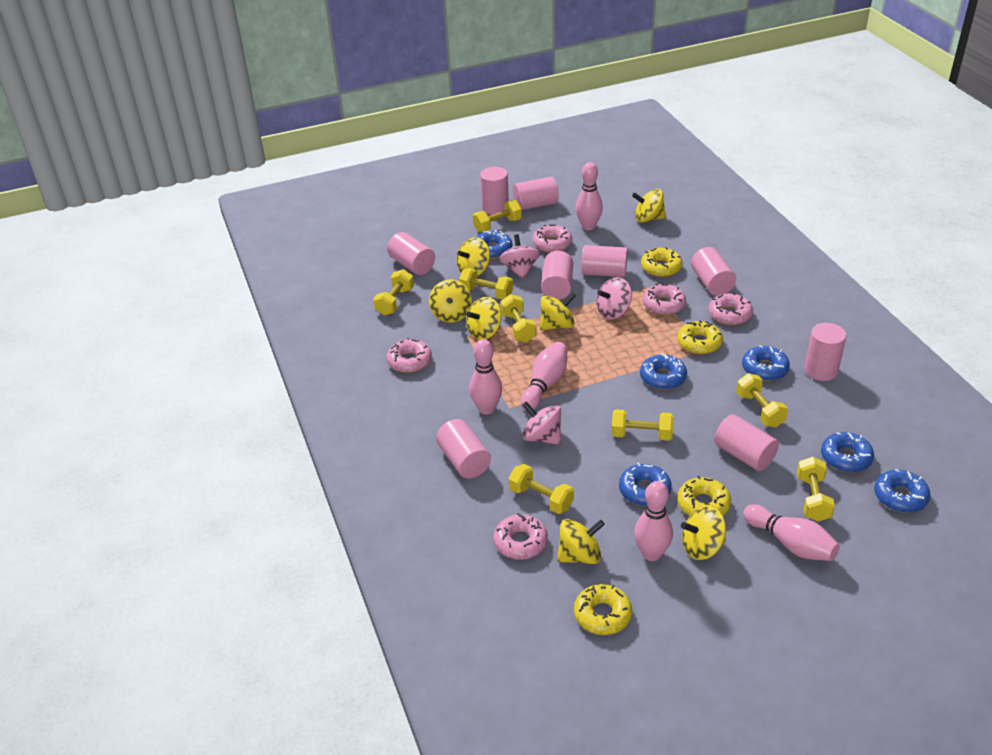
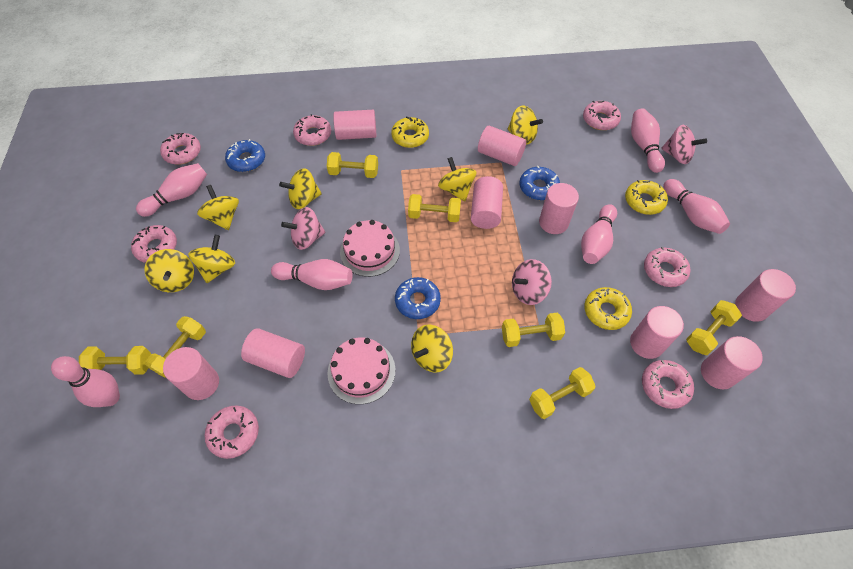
blue donut: [477,230,512,259] [619,463,672,506] [640,353,687,390] [742,345,790,381] [821,432,874,472] [874,469,930,513] = 6 -> [225,139,265,172] [395,277,441,319] [519,166,560,200] = 3
pink bowling pin: [469,339,502,415] [520,342,568,410] [576,162,603,230] [634,481,673,561] [743,504,840,561] = 5 -> [51,356,120,407] [136,163,207,217] [271,259,353,290] [581,204,617,264] [631,108,665,173] [663,179,730,234] = 6
pink cake: none = 0 -> [328,337,395,404] [340,220,400,277] = 2
pink donut: [387,337,432,373] [493,513,548,560] [532,224,572,253] [643,283,686,315] [709,292,753,325] = 5 -> [131,225,177,263] [160,133,201,165] [205,406,259,459] [293,114,331,146] [583,101,621,130] [642,360,694,409] [644,247,690,287] = 7
yellow donut: [574,584,632,635] [641,247,683,277] [677,321,723,354] [677,476,731,516] = 4 -> [391,116,429,148] [584,287,632,330] [625,180,668,215] = 3
yellow dumbbell: [373,269,414,315] [459,268,513,299] [473,200,522,232] [500,294,536,342] [509,464,574,514] [612,409,674,441] [736,373,788,427] [797,457,835,522] = 8 -> [79,346,151,375] [145,316,206,378] [327,152,378,178] [408,194,461,222] [502,313,565,347] [529,367,596,419] [686,300,742,355] = 7

